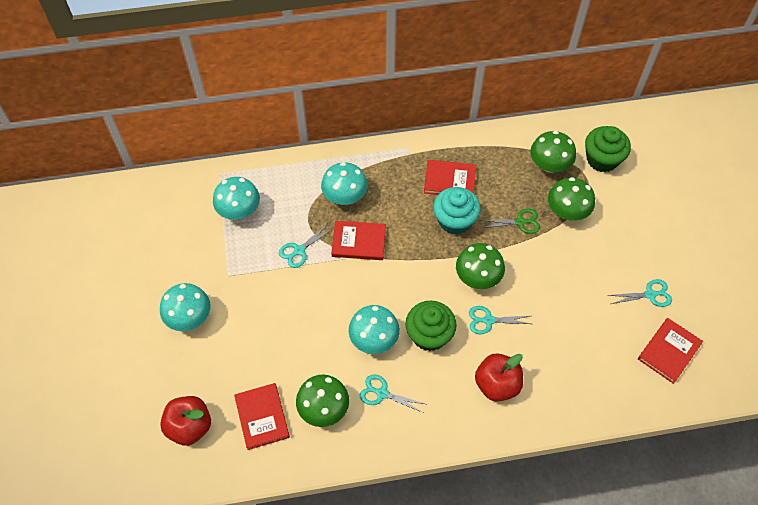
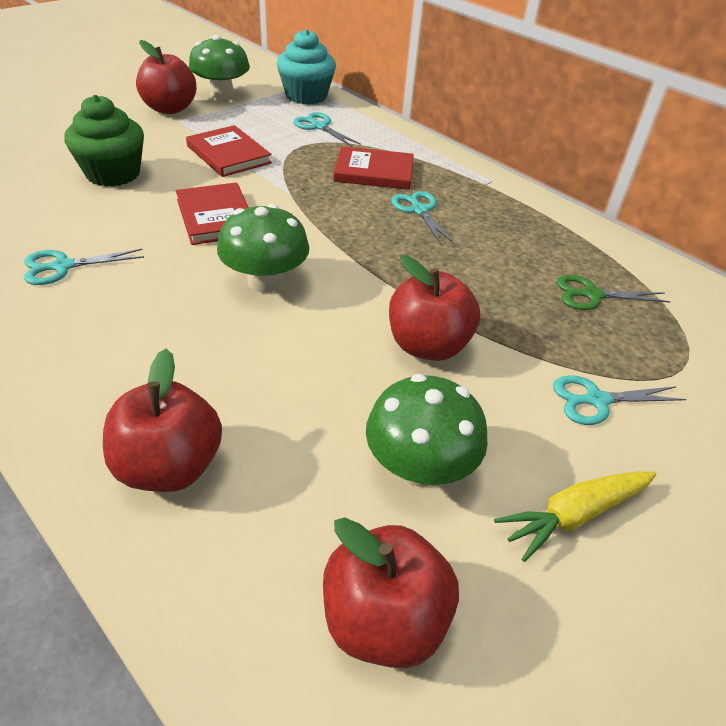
green cupcake: [405,301,457,351] [585,126,631,172] = 2 -> [65,95,144,187] = 1
green mushroom: [296,375,349,427] [456,243,505,289] [531,131,576,173] [548,177,595,221] = 4 -> [189,35,250,99] [217,204,310,293] [366,374,488,487] = 3
red apple: [160,396,211,446] [475,353,523,402] = 2 -> [103,349,222,492] [136,40,197,114] [323,517,459,668] [389,255,480,361] = 4
red book: [234,383,290,450] [331,221,386,260] [424,160,476,195] [638,318,703,384] = 4 -> [176,182,249,245] [186,125,272,177] [333,146,414,190] = 3
turquoise mushroom: [160,283,210,331] [213,177,260,220] [321,162,368,205] [349,305,400,354] = 4 -> none = 0
yellow carrot: none = 0 -> [494,471,656,562] = 1

